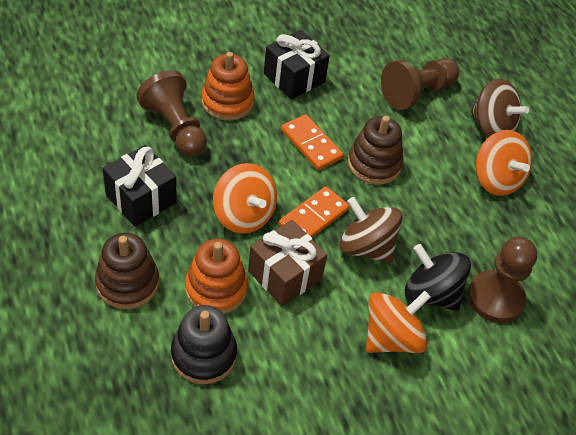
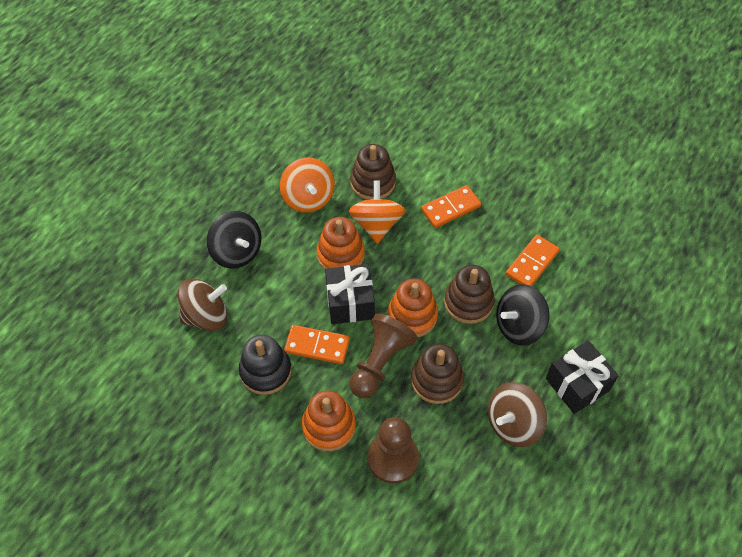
black spinning top: [405,244,471,311] = 1 -> [207,211,261,269] [496,284,550,346] = 2
brown gift: [248,220,327,306] = 1 -> none = 0
brown pawn: [137,70,207,157] [381,58,459,110] [468,237,537,323] = 3 -> [349,313,417,398] [368,417,419,484] = 2
brown stacking toy: [95,233,159,309] [348,116,404,185] = 2 -> [350,144,396,200] [411,344,464,404] [444,265,495,324] = 3
orange domino: [279,186,349,237] [281,114,344,170] = 2 -> [284,325,350,364] [421,185,481,228] [506,235,560,286] = 3
orange spinning top: [213,163,277,234] [366,291,431,353] [475,130,532,196] = 3 -> [280,157,335,213] [349,181,406,244] = 2
orange stacking toy: [185,239,248,314] [201,52,254,121] = 2 -> [302,390,356,451] [317,217,365,269] [388,278,438,337] = 3

